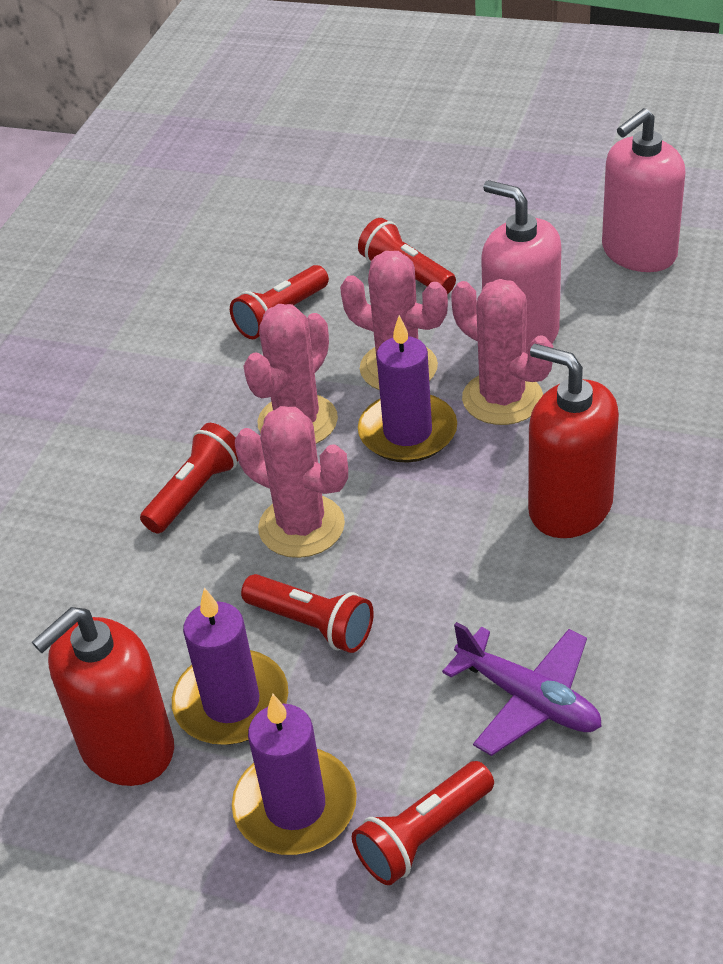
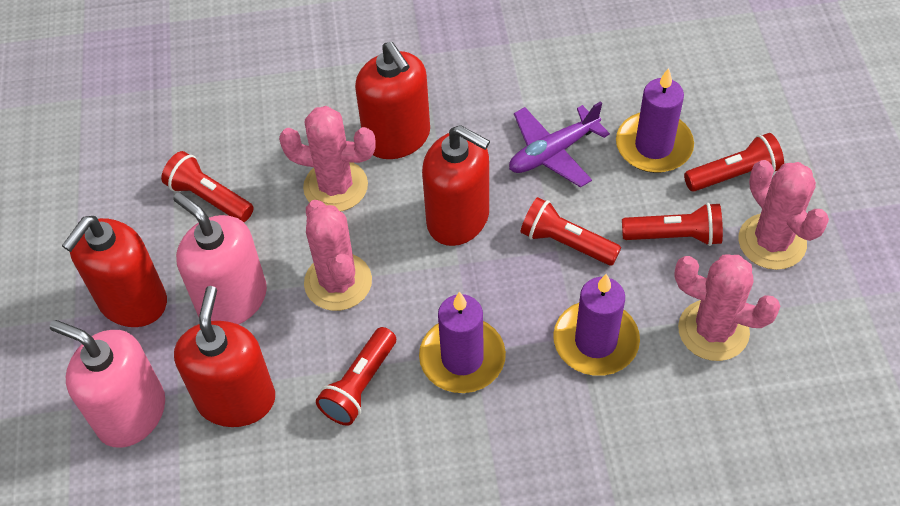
red soap dispenser: [32,607,174,786] [528,344,619,538] = 2 -> [62,216,167,327] [174,286,275,427] [355,42,430,159] [422,125,490,246] = 4

